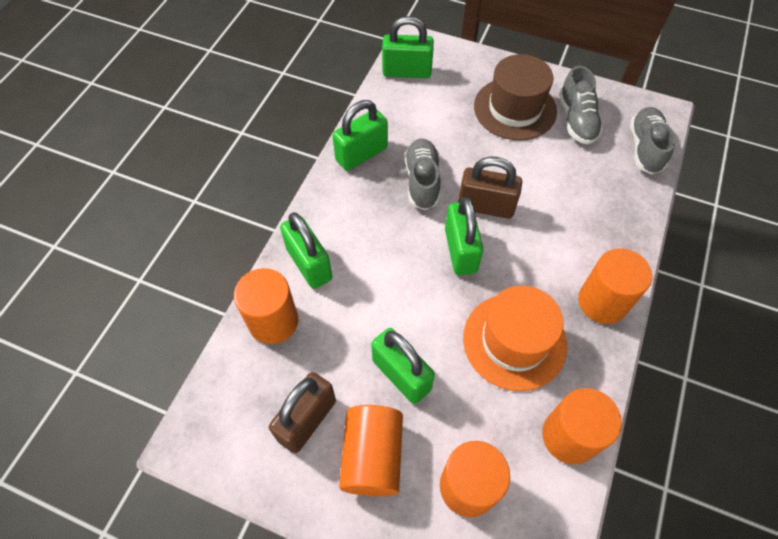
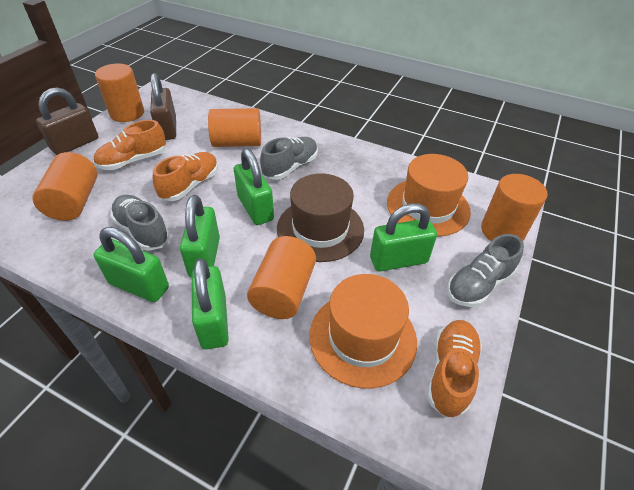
orange hat: [463,286,567,391] = 1 -> [309,274,417,389] [387,154,471,237] = 2
orange shoe: none = 0 -> [93,120,166,170] [153,152,218,201] [427,320,482,418] = 3

